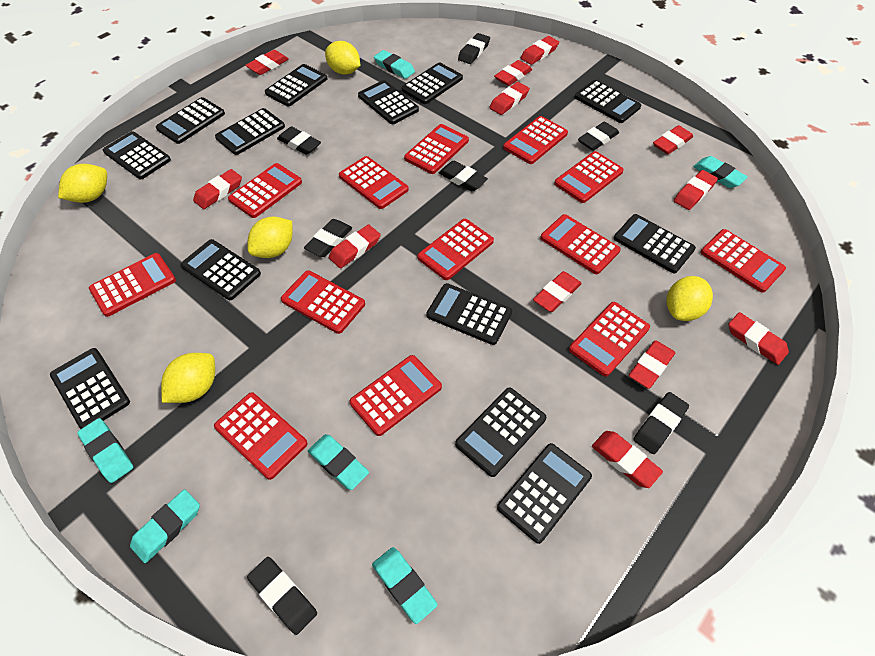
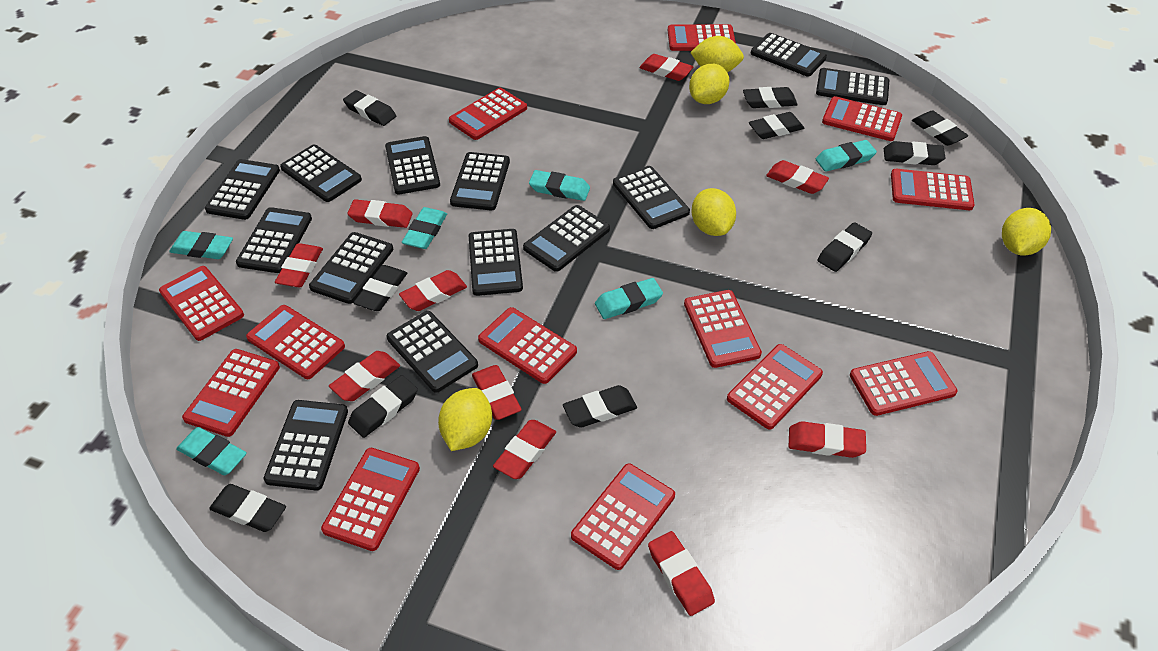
black eraser: [247,557,317,635] [277,126,321,155] [304,219,352,257] [439,161,488,191] [458,33,490,64] [578,122,619,151] [633,392,689,454] = 7 -> [209,484,286,532] [343,90,396,126] [348,375,418,438] [354,265,407,311] [563,385,637,428] [743,87,798,108] [749,112,804,139] [817,222,872,272] [884,141,945,165] [912,111,968,146] = 10
red eraser: [193,169,242,209] [245,50,289,75] [329,224,381,268] [489,82,530,115] [494,60,532,86] [521,36,559,65] [533,271,582,312] [592,431,663,488] [629,340,675,389] [653,125,693,154] [674,170,718,210] [728,312,789,365] = 12 -> [275,243,323,287] [329,351,400,401] [347,199,413,228] [399,270,467,311] [472,365,522,420] [493,420,556,479] [639,54,693,81] [648,531,715,616] [766,160,829,194] [789,421,866,458] = 10

